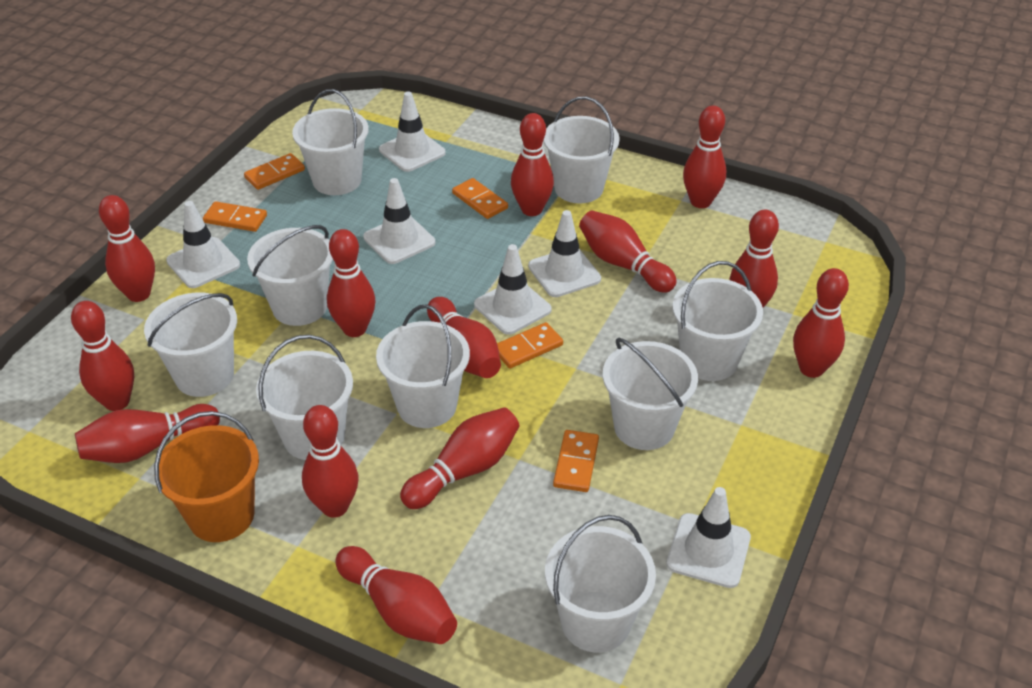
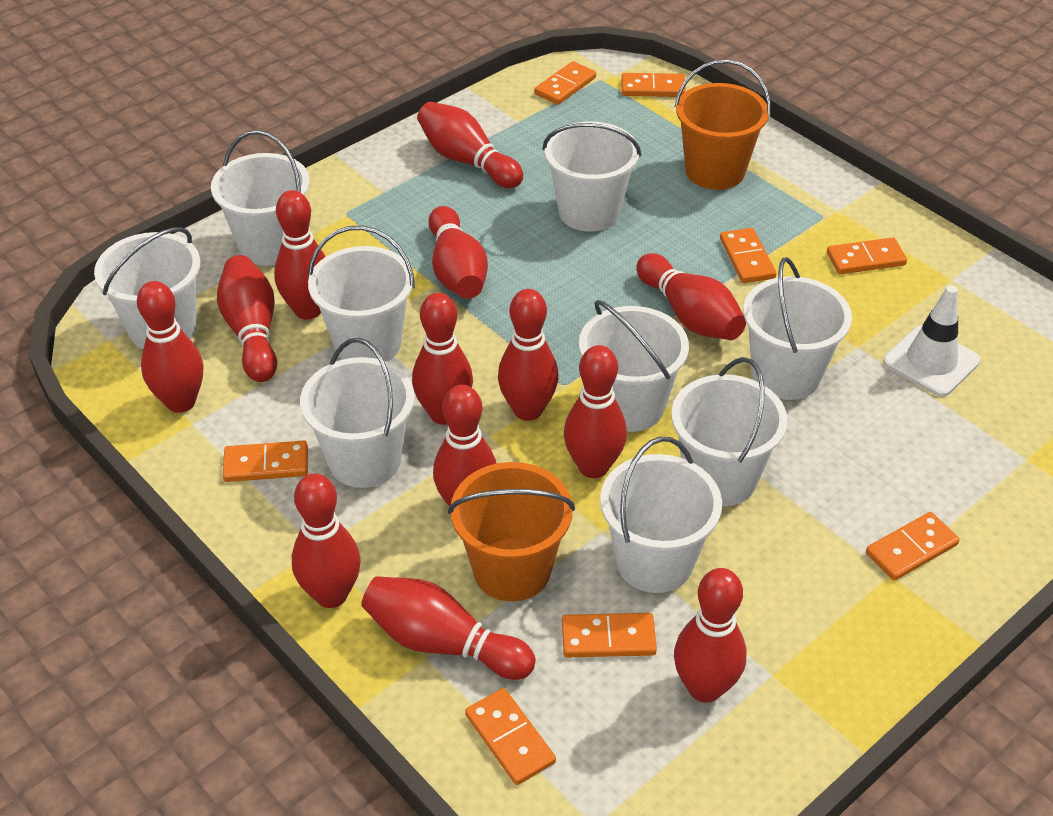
orange bucket: [154,411,259,542] = 1 -> [448,462,575,601] [675,59,771,190] = 2
orange domino: [203,201,267,232] [244,153,305,190] [452,178,508,219] [497,322,563,369] [553,430,599,492] = 5 -> [223,440,308,482] [465,688,556,785] [534,61,596,105] [562,613,657,657] [621,73,686,97] [720,228,776,283] [827,237,907,274] [866,512,960,581] = 8
white traffic cone: [166,201,240,288] [363,178,435,264] [379,91,446,172] [474,244,552,335] [528,210,601,297] [666,487,751,588] = 6 -> [883,285,980,397] = 1

